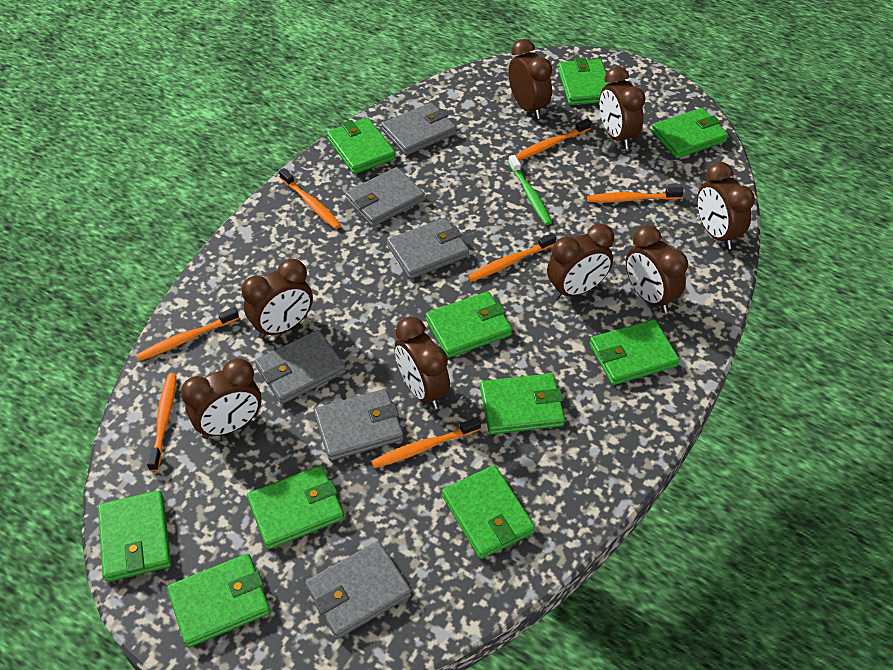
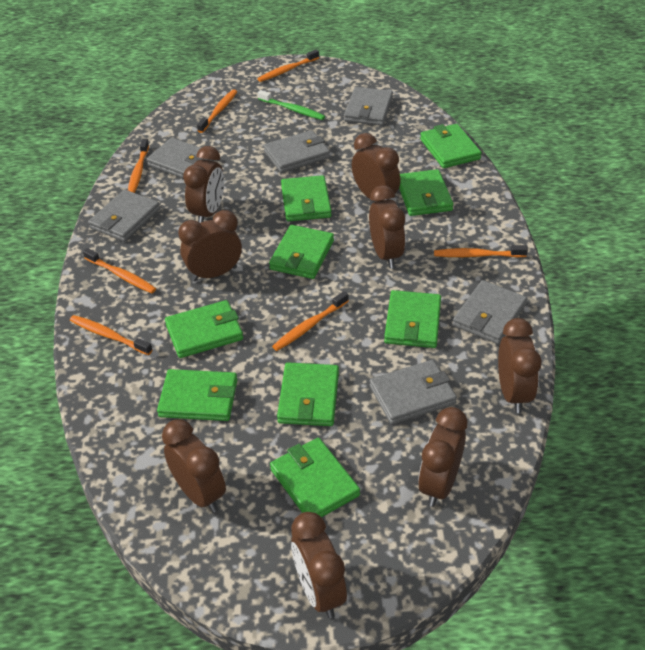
green wallet: [98,490,171,582] [167,554,270,648] [247,465,344,549] [327,117,396,174] [426,291,512,358] [442,465,535,559] [480,373,565,434] [558,57,610,105] [589,319,680,385] [651,108,728,158] = 10 -> [157,369,237,421] [165,300,243,358] [269,225,334,279] [270,438,360,517] [277,362,339,426] [281,175,332,221] [384,290,441,348] [399,169,453,216] [420,124,482,168] = 9

